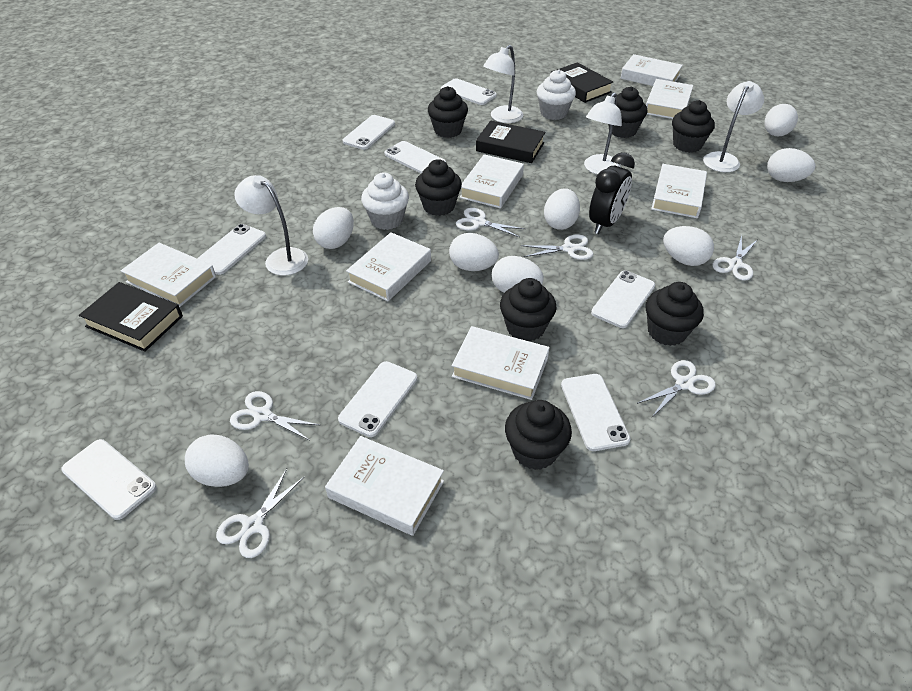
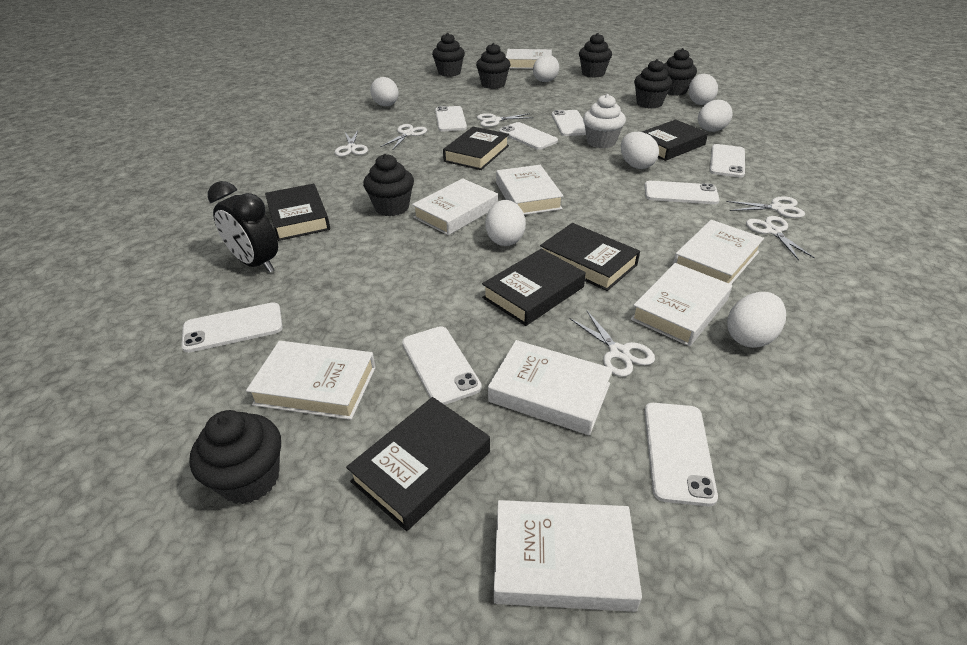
black book: [79,282,183,352] [476,121,545,163] [551,62,613,103] = 3 -> [265,184,330,241] [346,397,490,531] [443,127,509,170] [482,249,586,326] [540,223,640,291] [642,120,708,161] = 6
white cupcake: [361,172,409,230] [537,70,576,120] = 2 -> [583,94,626,148] = 1
white egg: [185,434,249,487] [313,207,354,249] [449,233,499,271] [492,256,544,293] [544,188,580,230] [663,226,714,266] [764,104,798,136] [767,148,815,182] = 8 -> [370,77,399,106] [486,200,526,246] [533,55,559,82] [621,132,659,169] [689,74,718,105] [698,99,733,132] [727,292,786,348] = 7
white lamp: [234,175,308,275] [483,45,524,123] [584,92,622,174] [703,81,764,172] = 4 -> none = 0

